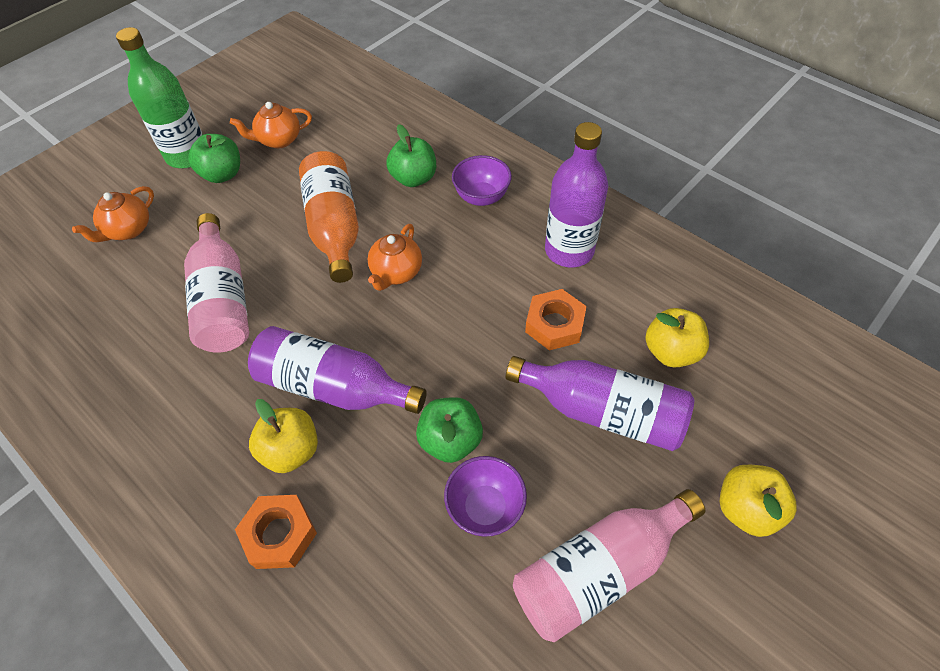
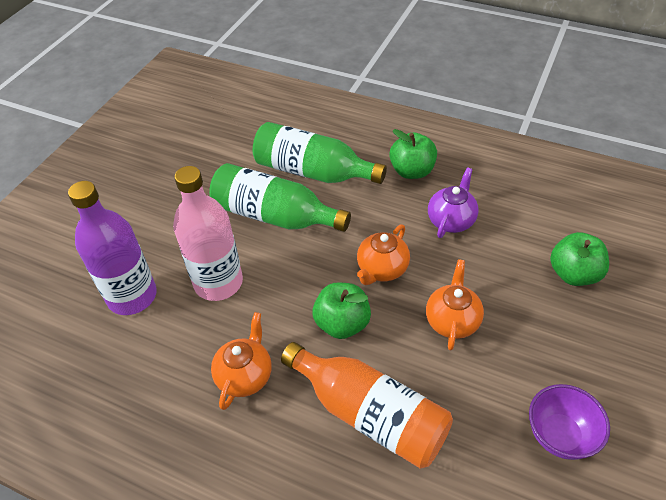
green bottle: [116,27,203,168] = 1 -> [209,163,351,232] [253,122,387,184] = 2
orange nut: [235,495,317,569] [525,289,587,350] = 2 -> none = 0
pink bottle: [184,213,249,352] [513,489,706,642] = 2 -> [173,166,243,301] = 1
purple bottle: [248,326,427,414] [506,356,694,451] [545,122,608,267] = 3 -> [68,181,157,315] = 1
purple bowl: [444,456,527,537] [452,155,512,206] = 2 -> [529,384,610,460] = 1
purple teapot: none = 0 -> [428,167,479,238] = 1
yellow apple: [249,399,318,473] [645,308,709,368] [720,465,797,537] = 3 -> none = 0

